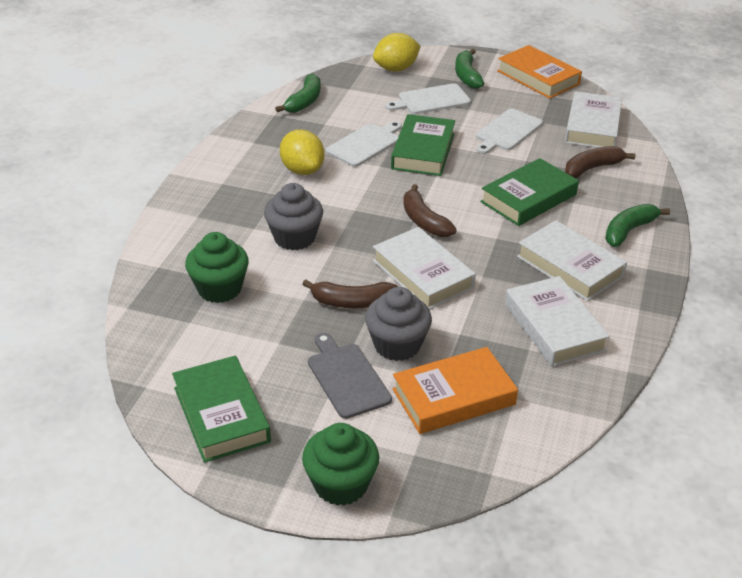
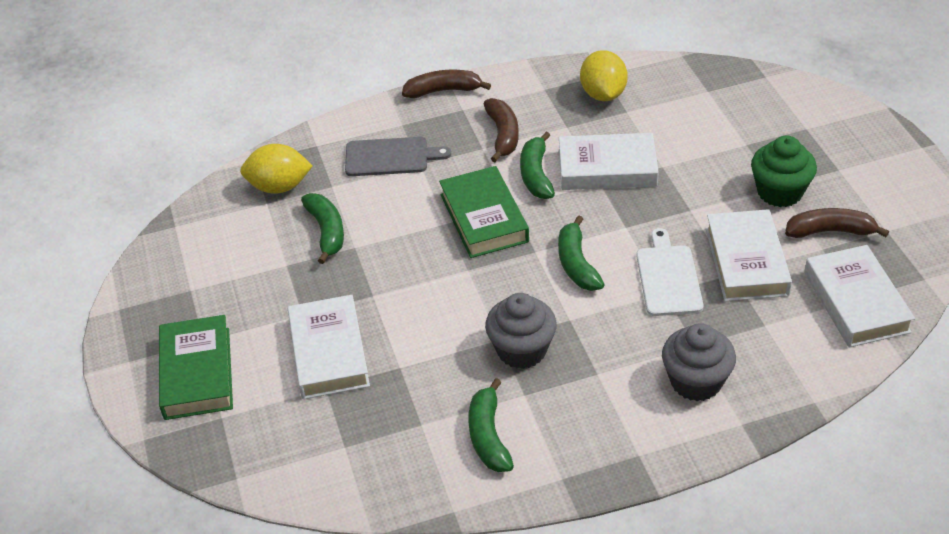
green banana: [275,74,321,113] [455,49,484,89] [605,204,670,247] = 3 -> [301,193,344,264] [468,378,514,472] [520,132,555,199] [558,215,605,291] = 4
green book: [172,356,271,463] [391,114,455,176] [480,158,579,226] = 3 -> [159,315,233,420] [439,166,529,258] = 2
green cupcake: [185,232,249,303] [302,423,379,506] = 2 -> [751,135,817,207] = 1
orange book: [392,347,518,434] [497,45,582,99] = 2 -> none = 0
white cutting board: [326,121,402,167] [385,83,471,114] [476,109,543,154] = 3 -> [636,228,704,316] = 1

